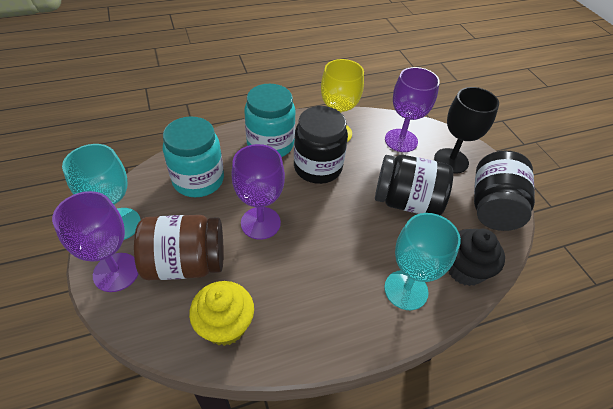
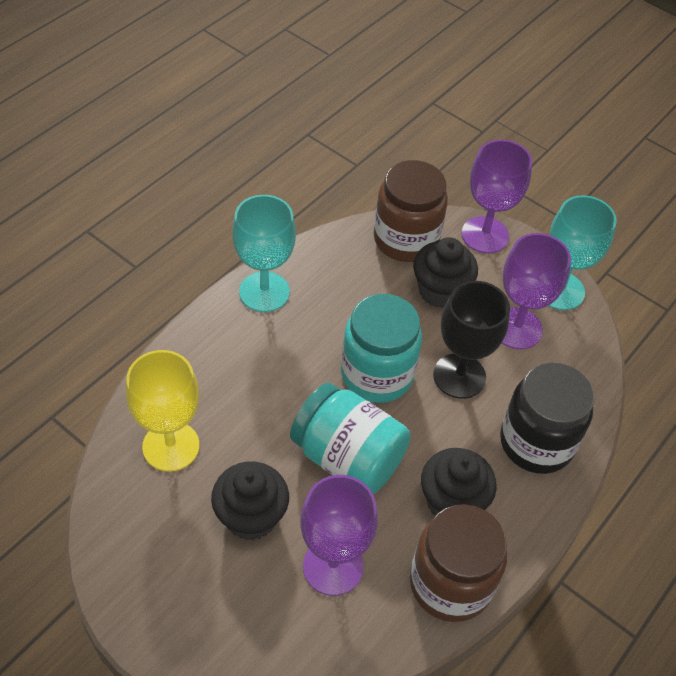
black cupcake: [449,229,505,286] = 1 -> [211,461,289,540] [413,237,478,308] [421,448,497,516] = 3
black jar: [294,106,348,184] [375,155,453,216] [474,151,535,231] = 3 -> [500,363,594,474] = 1
brown jar: [134,215,224,280] = 1 -> [374,160,448,262] [410,504,507,622] = 2
yellow cupcake: [189,281,254,346] = 1 -> none = 0

